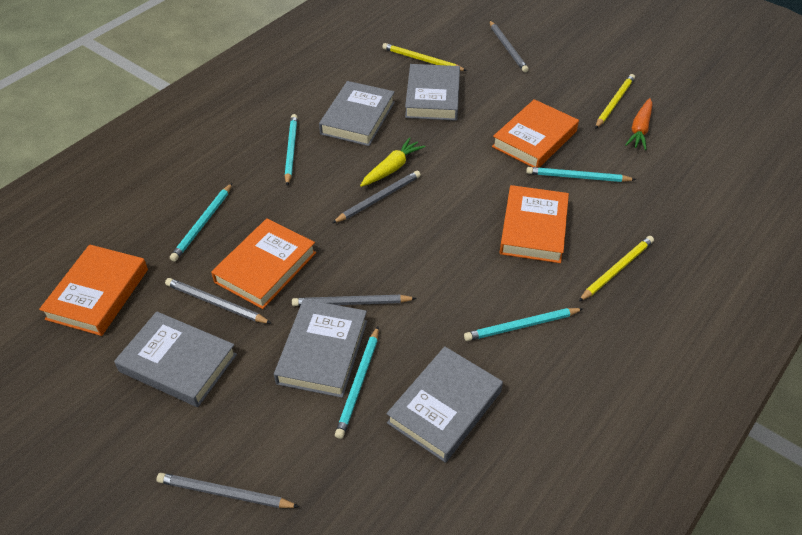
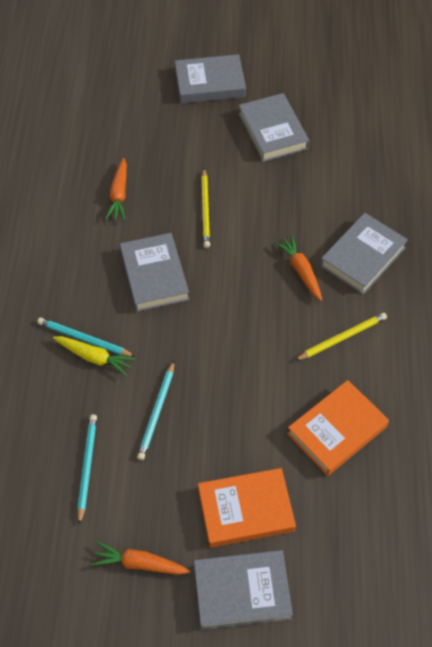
grey pencil: [156,473,299,508] [165,278,272,324] [292,295,417,306] [332,170,421,223] [489,20,529,72] = 5 -> none = 0
orange book: [39,244,148,336] [211,219,316,309] [492,99,579,168] [500,185,569,263] = 4 -> [198,468,296,548] [287,380,389,476] = 2
orange carrot: [625,98,653,150] = 1 -> [91,542,191,575] [105,158,127,220] [274,235,322,301] = 3
turquoise pencil: [170,183,232,261] [285,114,298,186] [335,326,379,439] [464,308,584,341] [526,167,636,182] = 5 -> [37,318,136,357] [77,414,97,525] [137,361,174,460] = 3
yellow pencil: [382,43,467,71] [578,236,654,302] [595,74,635,129] = 3 -> [201,168,210,248] [294,313,387,361] = 2

